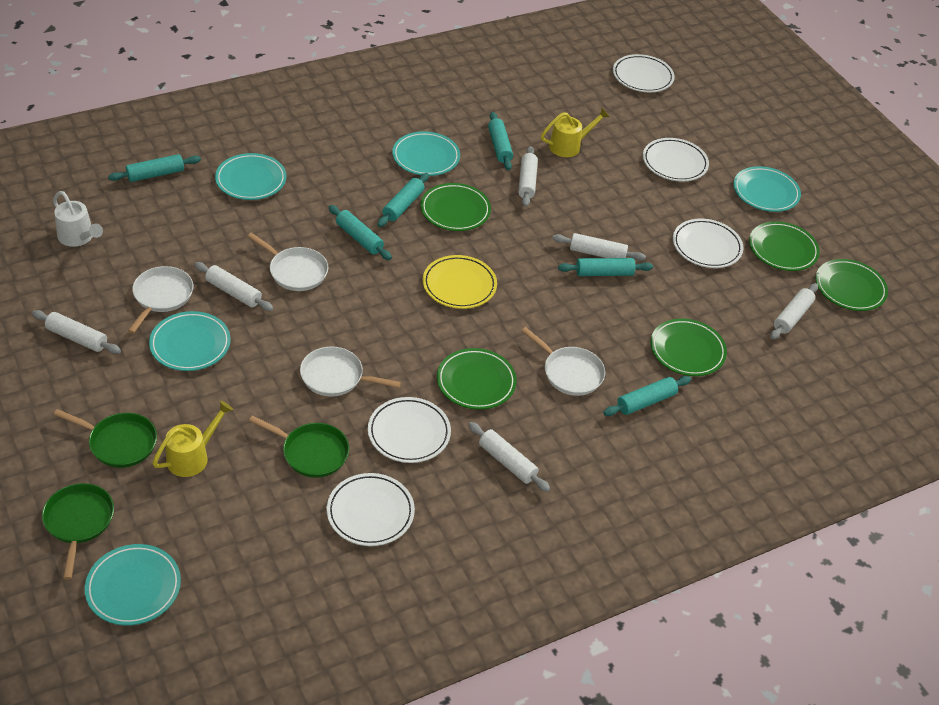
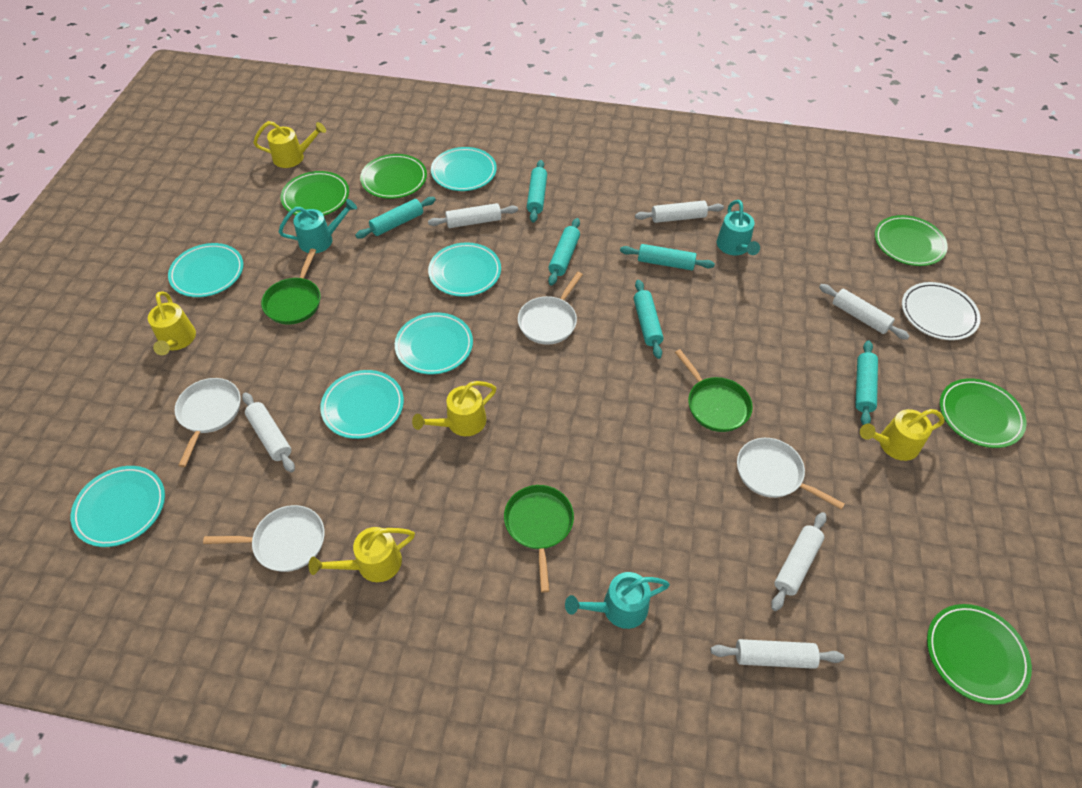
turquoise plate: [85,544,181,626] [149,311,231,371] [215,153,287,200] [392,131,460,176] [733,166,801,212] = 5 -> [71,466,165,547] [168,243,244,297] [320,370,404,439] [395,312,473,374] [428,242,501,297] [431,147,497,191] = 6
turquoise watering can: none = 0 -> [278,199,357,253] [565,572,670,629] [717,200,760,255] = 3
white plate: [327,473,415,546] [368,397,451,463] [613,54,675,92] [643,138,709,182] [673,219,743,268] = 5 -> [902,282,981,340] = 1
white watering can: [53,191,103,247] = 1 -> none = 0
yellow plate: [423,255,497,309] = 1 -> none = 0
yellow watering can: [153,401,233,477] [541,108,610,157] = 2 -> [148,291,196,355] [253,121,326,168] [309,527,415,582] [412,381,496,436] [860,409,944,461] = 5

